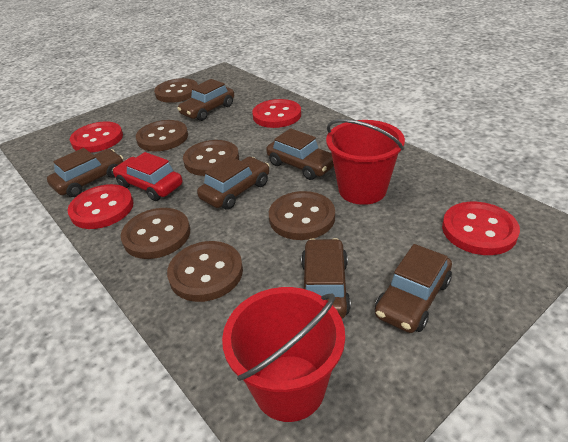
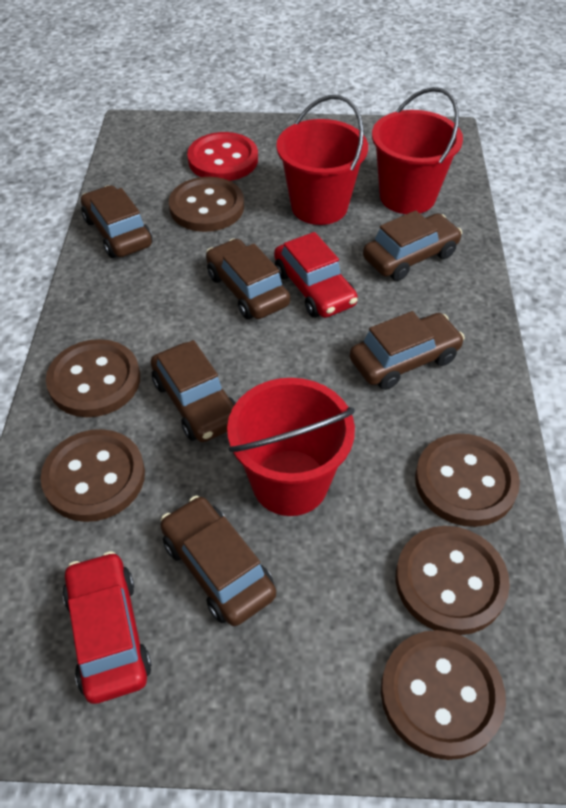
red bucket: [222,287,345,422] [326,119,405,205] = 2 -> [227,378,355,516] [277,95,368,225] [372,87,463,214] = 3
red button: [68,184,133,229] [70,122,123,153] [252,99,301,128] [442,202,520,255] = 4 -> [187,132,258,181] = 1
red car: [113,152,183,201] = 1 -> [62,551,152,704] [274,232,358,318] = 2

